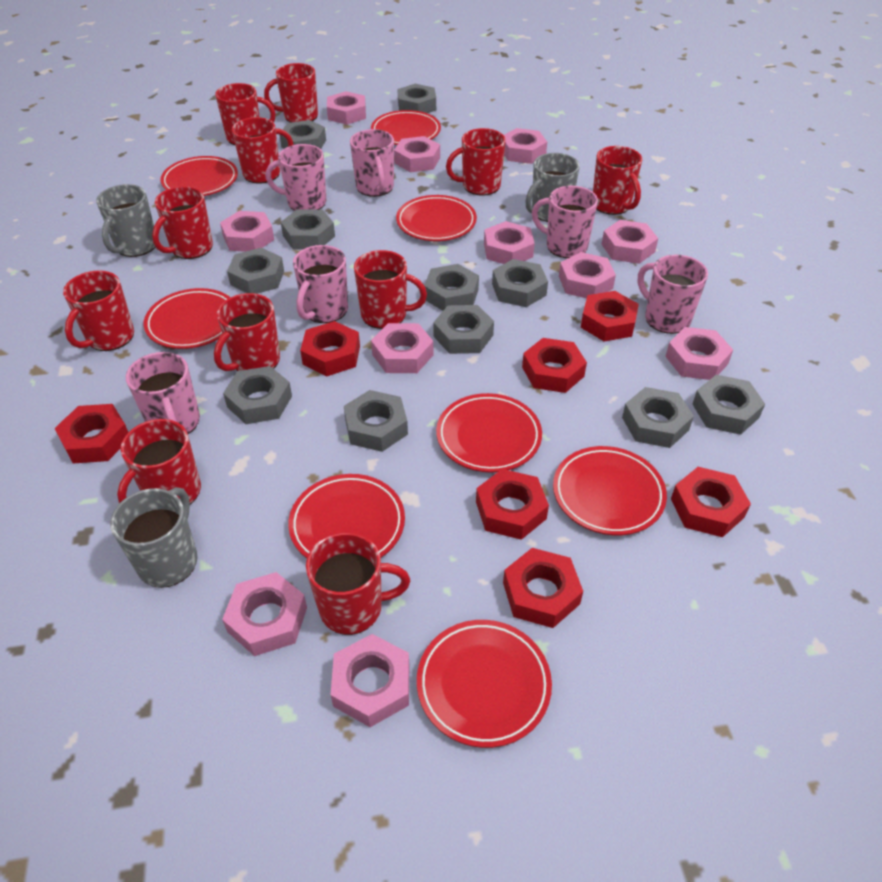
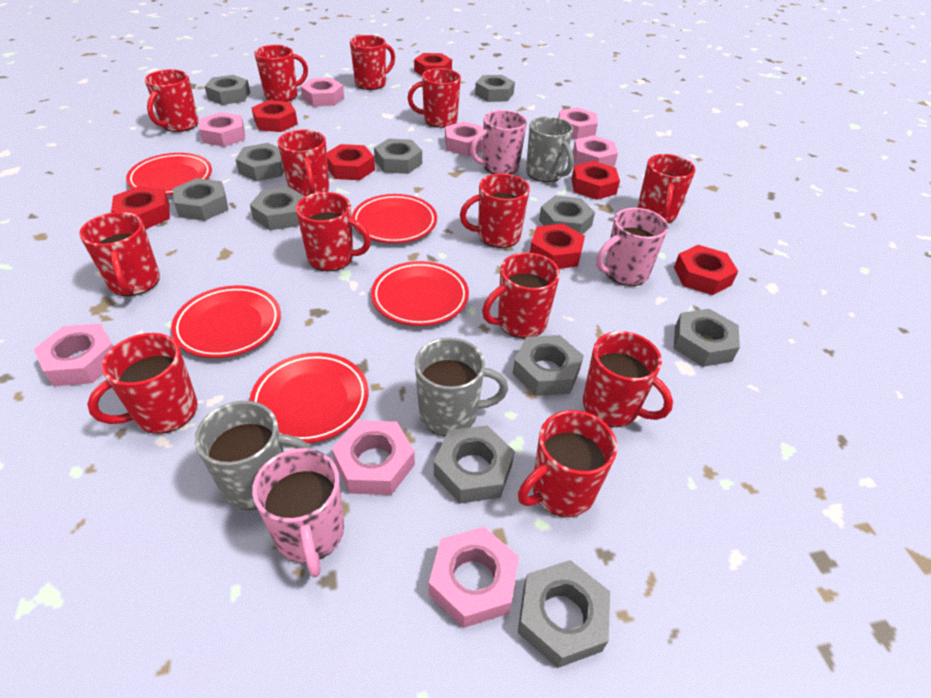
pink mug: [126,352,200,434] [266,144,326,211] [293,245,348,323] [350,129,394,197] [532,186,598,258] [638,254,708,334] = 6 -> [252,448,344,578] [470,110,527,174] [596,208,668,286] = 3
pink nut: [220,211,274,252] [222,572,307,656] [327,91,366,125] [331,634,409,727] [371,323,433,373] [394,136,440,172] [484,221,535,264] [504,128,547,164] [559,252,616,298] [602,220,658,264] [665,327,733,380] = 11 -> [33,323,114,386] [199,112,245,147] [301,78,344,106] [332,420,415,495] [429,527,519,628] [445,121,483,156] [558,107,598,139] [573,135,618,167] = 8
red mug: [63,270,134,351] [117,419,201,504] [152,186,213,259] [214,293,280,371] [215,83,275,145] [232,117,293,184] [264,63,318,123] [306,532,410,635] [354,250,427,329] [446,128,506,196] [593,146,642,215] = 11 -> [79,212,160,296] [87,333,197,434] [145,69,199,132] [254,45,308,102] [278,129,329,196] [296,192,371,271] [350,35,395,90] [408,68,461,128] [460,173,530,248] [482,252,560,339] [518,410,617,517] [583,331,673,427] [637,154,695,223] = 13
red plate: [144,288,230,349] [161,156,238,196] [288,474,405,558] [371,110,441,145] [396,195,477,241] [417,620,552,748] [436,393,542,472] [553,446,667,535] = 8 -> [126,153,212,195] [171,285,281,358] [249,353,369,443] [352,194,437,243] [371,261,469,326] = 5

